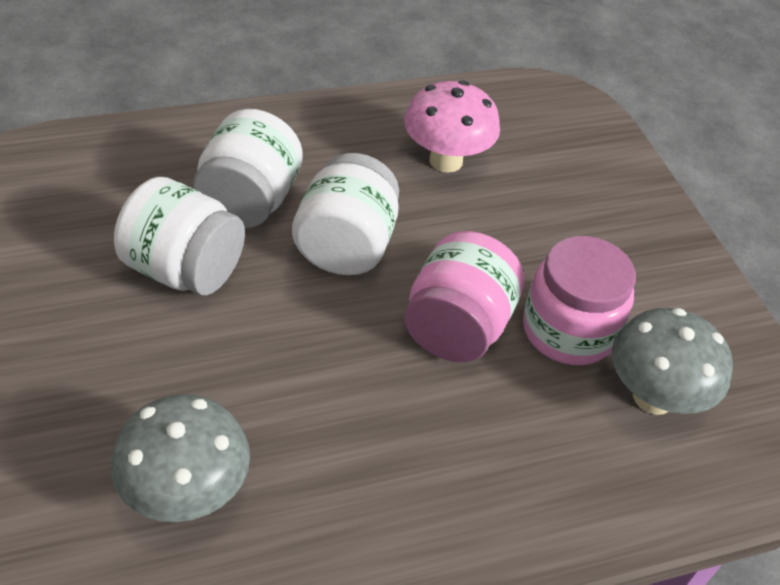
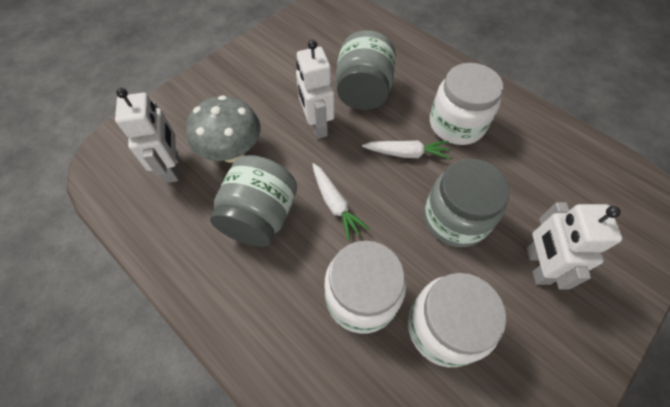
grey jar: none = 0 -> [210,155,297,247] [336,30,396,110] [424,159,510,247] = 3
grey mushroom: [111,394,250,522] [612,308,733,415] = 2 -> [186,95,261,163] = 1
pink jar: [404,231,525,362] [523,236,636,365] = 2 -> none = 0
pink mushroom: [404,80,500,172] = 1 -> none = 0
white carrot: none = 0 -> [312,163,369,241] [362,140,450,159] = 2
white robot: none = 0 -> [115,88,179,183] [296,40,334,139] [527,202,622,290] = 3

